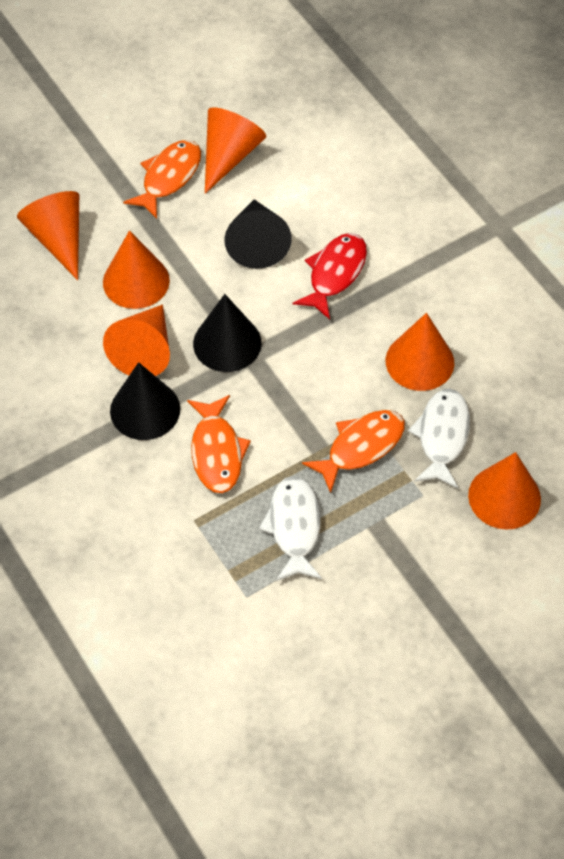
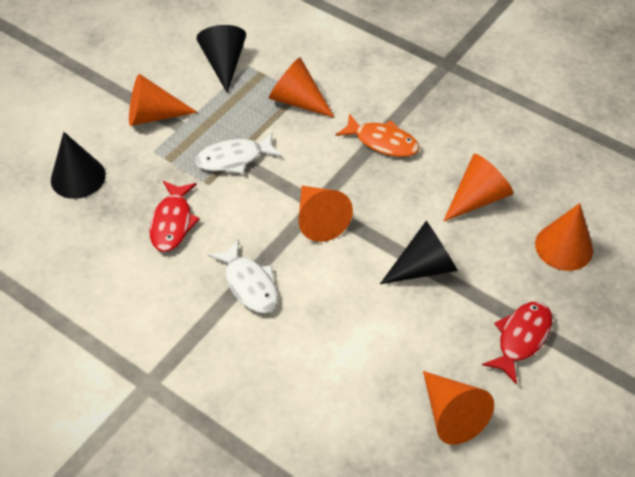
orange fish: [123,140,201,219] [187,395,251,493] [302,410,405,493] = 3 -> [335,113,420,157] = 1
red fish: [293,233,367,319] = 1 -> [149,181,200,252] [482,301,552,385] = 2

